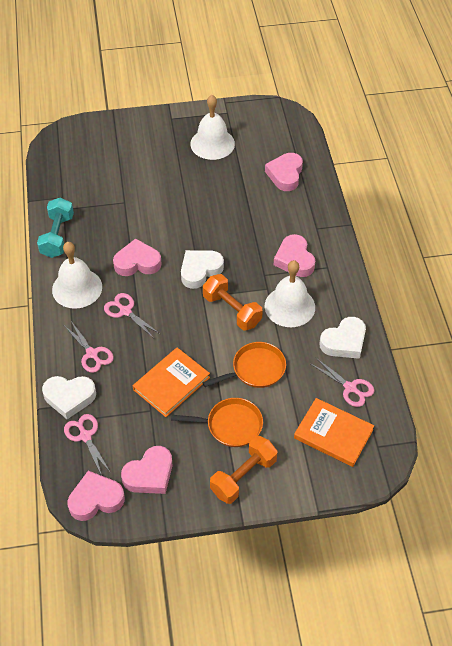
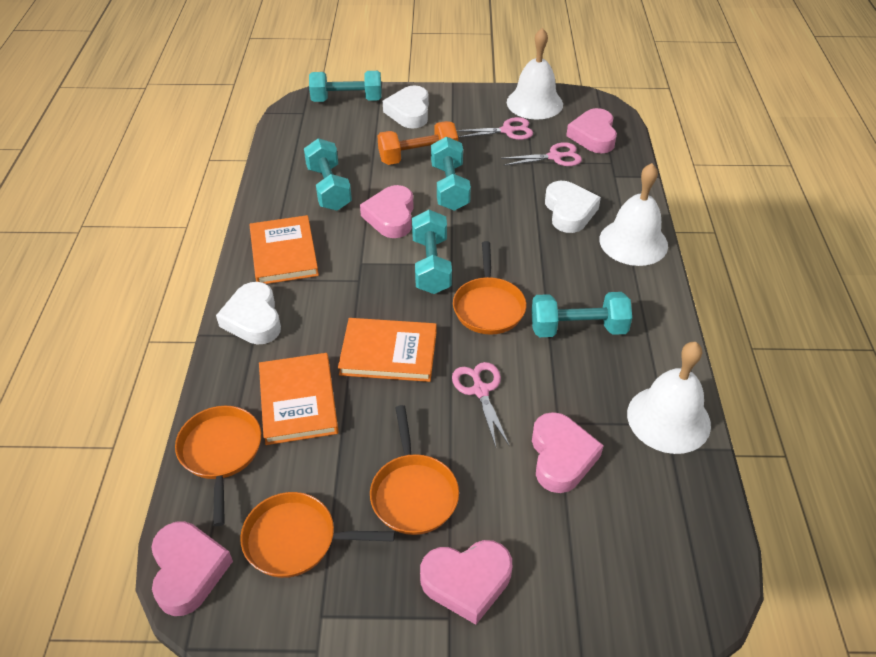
orange book: [133,347,210,417] [294,398,374,467] = 2 -> [250,215,319,284] [259,353,339,445] [338,318,437,382] = 3
orange dumbbell: [203,274,263,331] [210,436,278,504] = 2 -> [377,121,458,165] = 1
orange pan: [171,398,263,447] [202,342,286,388] = 2 -> [175,406,261,526] [240,492,395,578] [370,405,459,535] [453,241,526,335] = 4
pink scissors: [64,414,111,476] [65,321,114,373] [104,293,160,337] [311,358,374,407] = 4 -> [452,362,510,447] [456,117,533,140] [501,142,582,166] = 3
turquoise dumbbell: [37,198,74,258] = 1 -> [304,138,352,211] [309,71,382,102] [412,210,452,294] [431,136,471,211] [531,292,632,337] = 5

